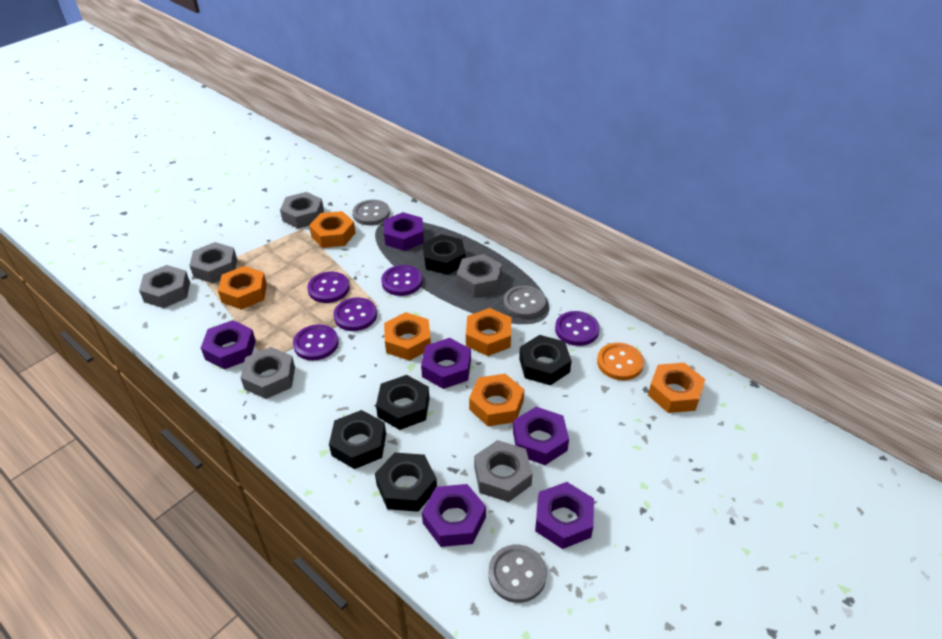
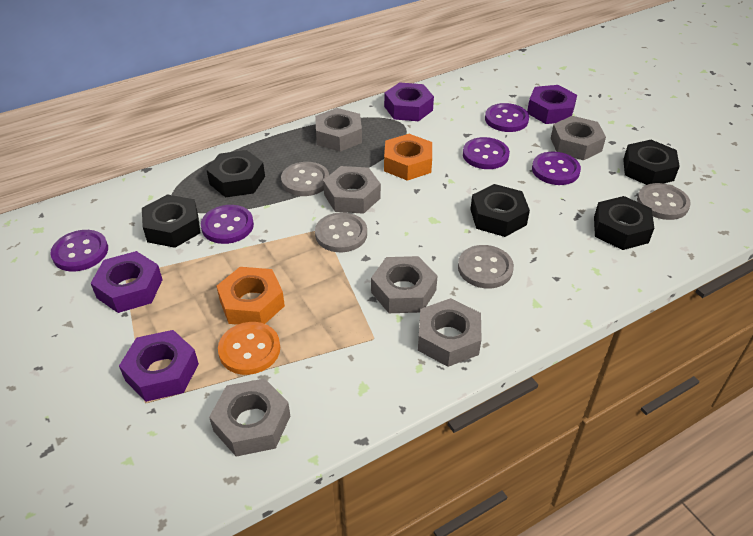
grey button: [353,200,390,225] [488,545,547,603] [504,286,546,318] = 3 -> [281,162,329,196] [315,212,367,252] [458,245,514,288] [637,183,691,220] = 4
orange nut: [218,266,267,310] [309,211,355,248] [384,312,431,361] [466,308,511,356] [469,374,524,426] [648,363,705,413] = 6 -> [216,267,285,325] [384,134,432,181] = 2
purple nut: [201,320,256,369] [384,212,424,251] [421,338,471,389] [422,484,486,547] [513,407,569,465] [535,482,594,549] = 6 -> [91,251,163,313] [119,330,199,402] [384,82,434,121] [527,85,577,124] = 4

